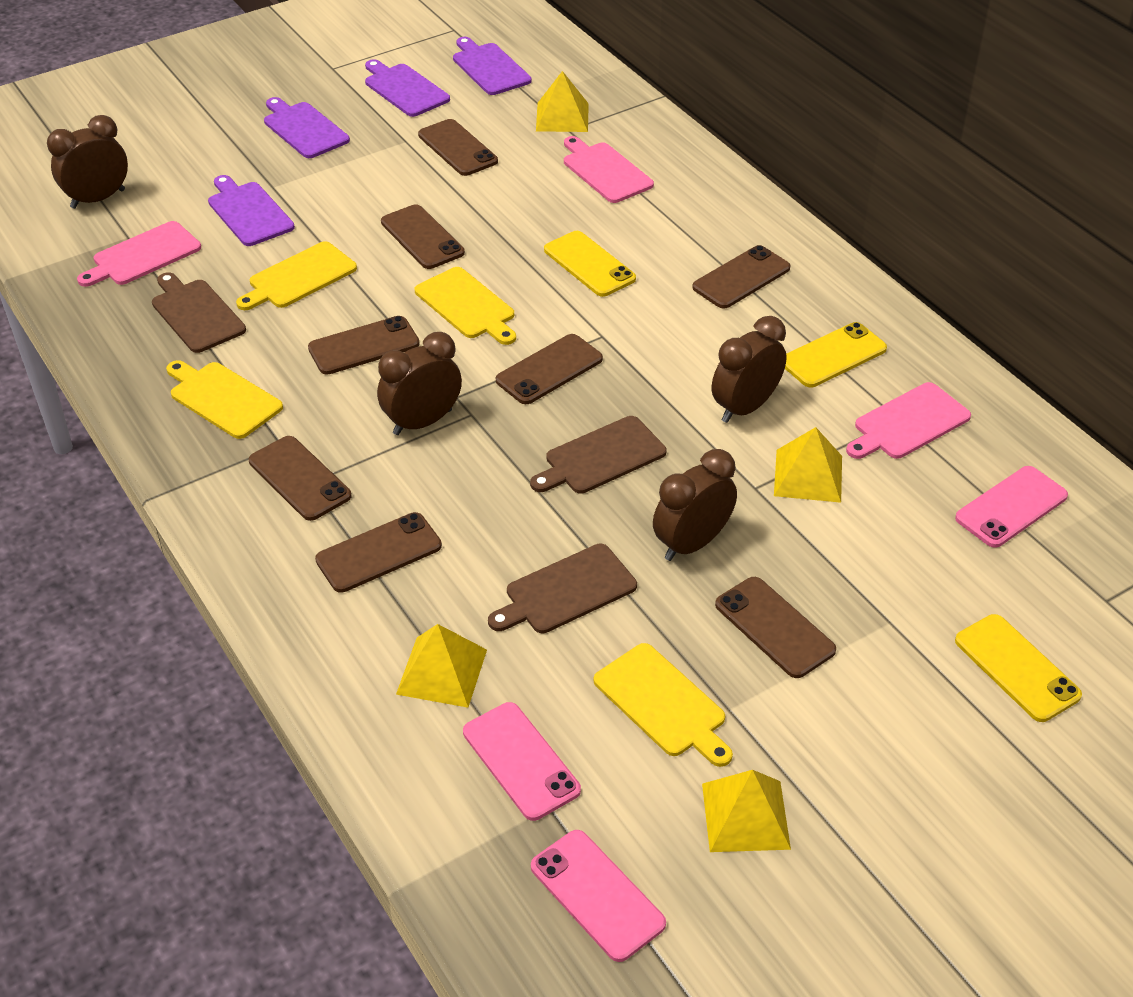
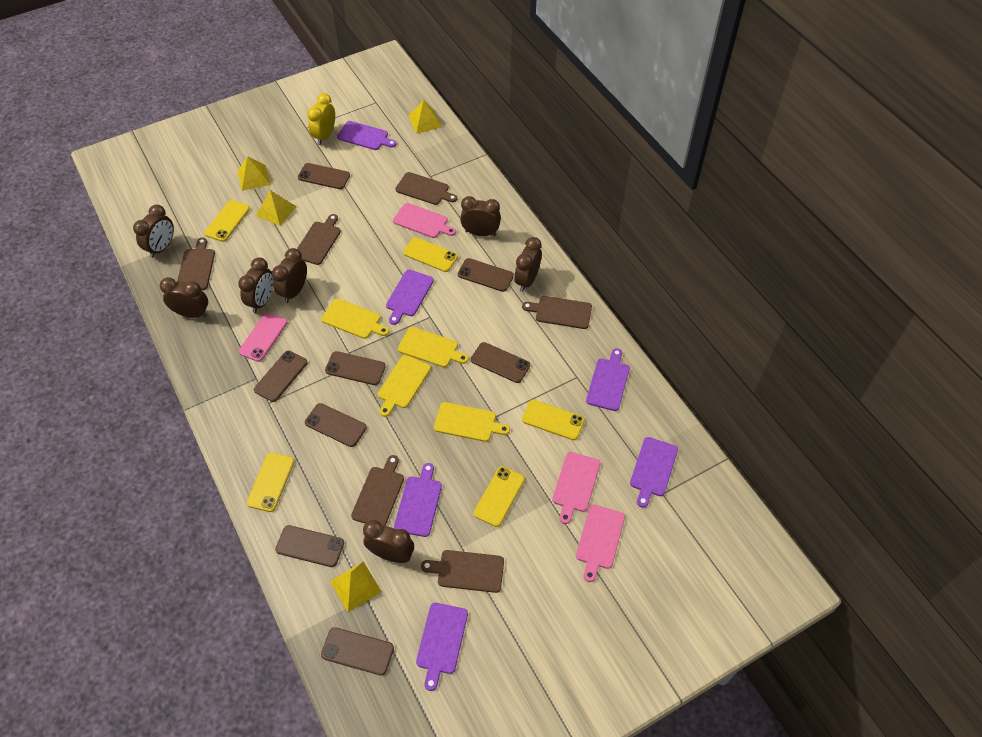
brown clock: [47,115,128,209] [377,332,462,435] [653,449,737,561] [712,316,787,423] = 4 -> [133,204,174,258] [160,277,208,318] [238,257,274,313] [272,248,307,303] [363,520,414,563] [460,196,501,236] [514,237,542,292] = 7
brown cutting board: [152,272,246,353] [488,544,637,633] [530,416,666,494] = 3 -> [177,238,215,290] [297,214,341,265] [351,455,404,526] [395,172,457,205] [421,550,504,593] [522,296,592,329] = 6
pink phone: [463,702,581,821] [531,830,666,962] [955,466,1068,548] = 3 -> [238,312,288,362] = 1
purple cutting board: [208,175,295,246] [264,97,350,158] [365,59,450,117] [453,37,532,95] = 4 -> [337,121,397,150] [386,270,434,325] [394,463,442,537] [416,603,468,691] [586,348,630,411] [630,437,678,508] = 6
yellow clock: none = 0 -> [307,93,335,145] = 1
yellow phone: [544,231,636,297] [785,322,887,387] [955,614,1082,722] = 3 -> [204,200,250,242] [247,453,295,512] [403,237,458,272] [474,466,525,527] [522,400,585,440] = 5

